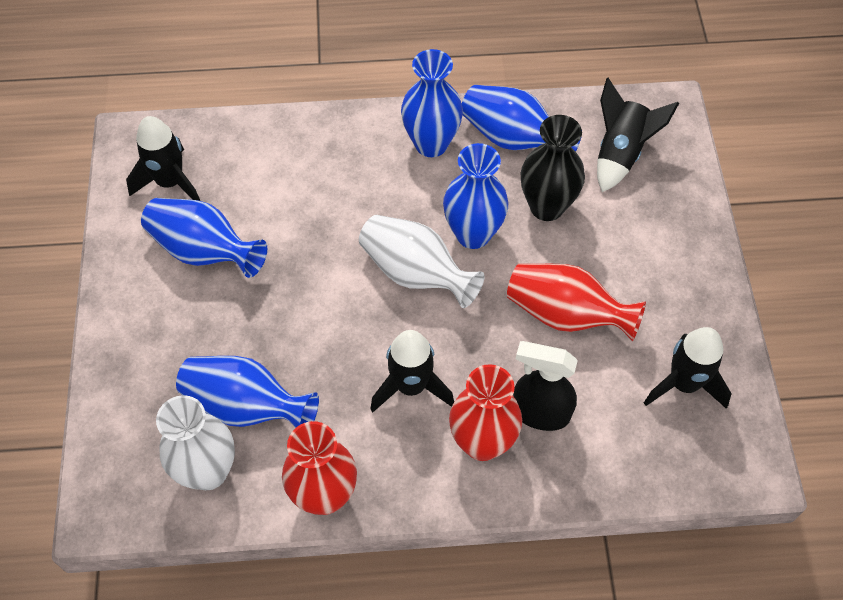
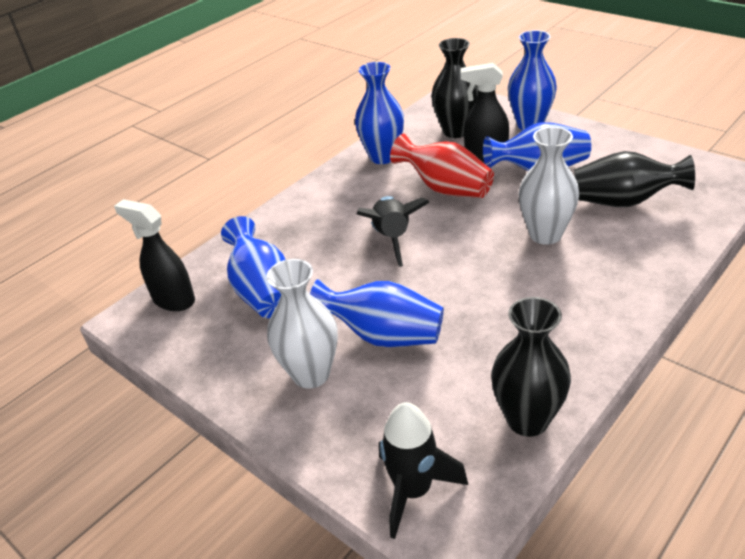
black rocket: [126,116,200,201] [370,330,454,412] [597,78,679,192] [644,327,732,409] = 4 -> [357,196,430,267] [379,402,468,539] = 2
black spray bottle: [513,341,578,431] = 1 -> [114,199,195,311] [461,63,509,162] = 2
black vase: [521,115,585,221] = 1 -> [431,38,478,138] [491,297,571,437] [574,151,695,207] = 3
red vase: [282,421,357,515] [449,364,522,461] [507,264,646,341] = 3 -> [390,134,494,198] = 1

